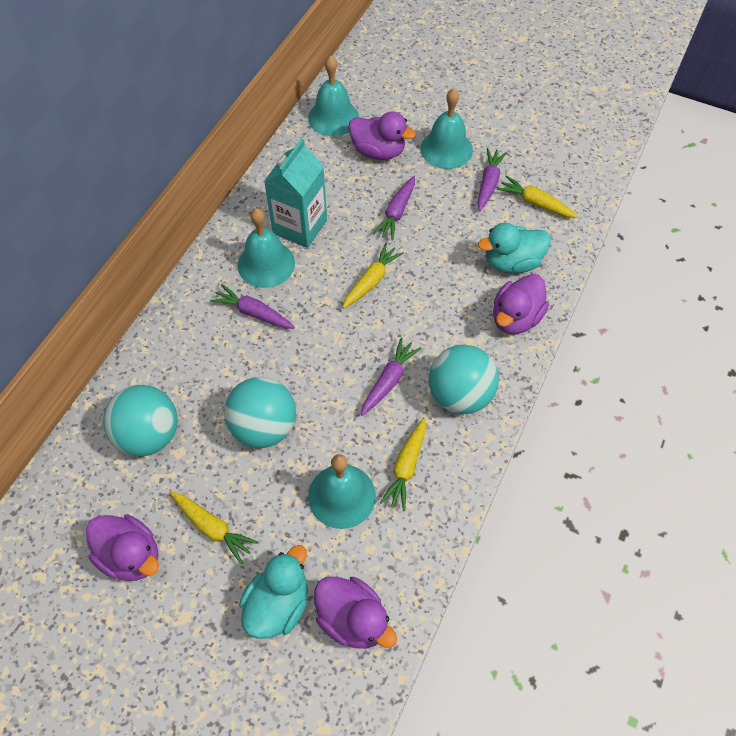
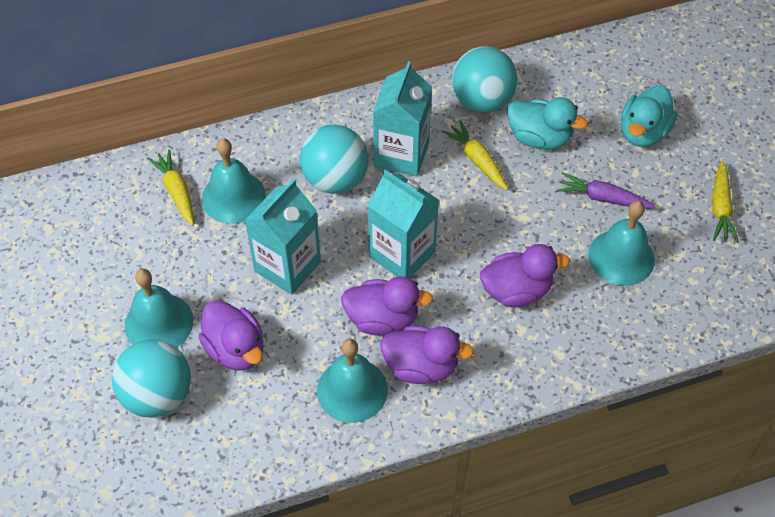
purple carrot: [210,284,295,329] [361,338,422,416] [373,176,415,241] [477,148,507,211] = 4 -> [557,172,656,209] = 1
turquoise carton: [264,139,327,248] = 1 -> [244,179,321,295] [367,169,439,279] [373,61,432,176] = 3
yellow carrot: [170,492,258,564] [342,243,404,309] [380,417,426,511] [497,176,578,218] = 4 -> [147,149,194,226] [442,120,508,190] [712,161,739,243] = 3

